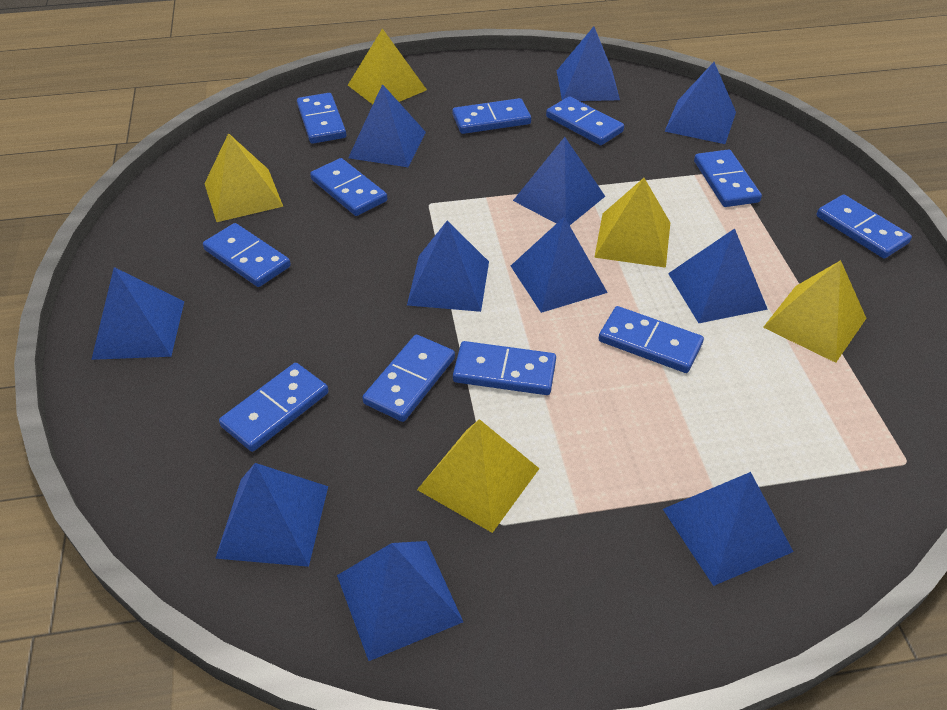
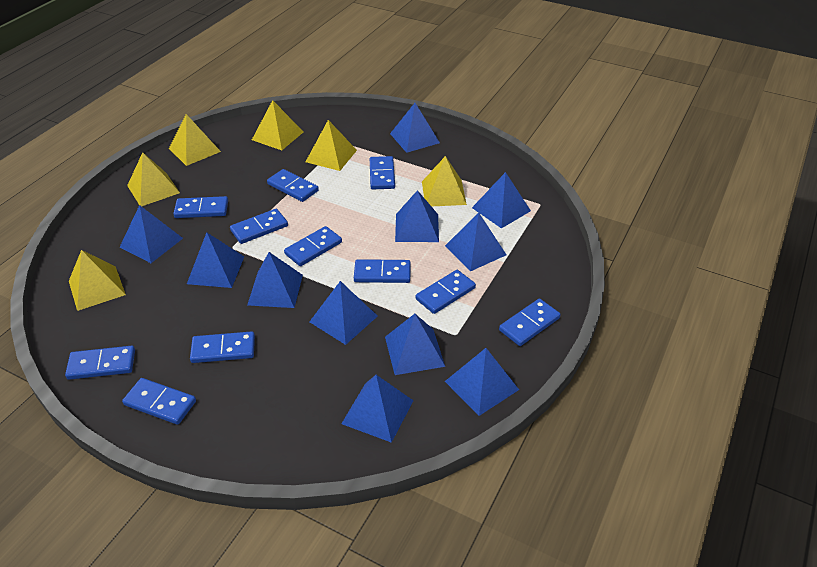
yellow pyramid: [204,133,283,222] [348,28,427,104] [417,419,540,533] [594,178,670,268] [763,260,866,363] = 5 -> [69,250,126,311] [127,152,180,206] [169,114,221,166] [252,100,303,150] [306,120,357,171] [422,156,467,207] = 6

